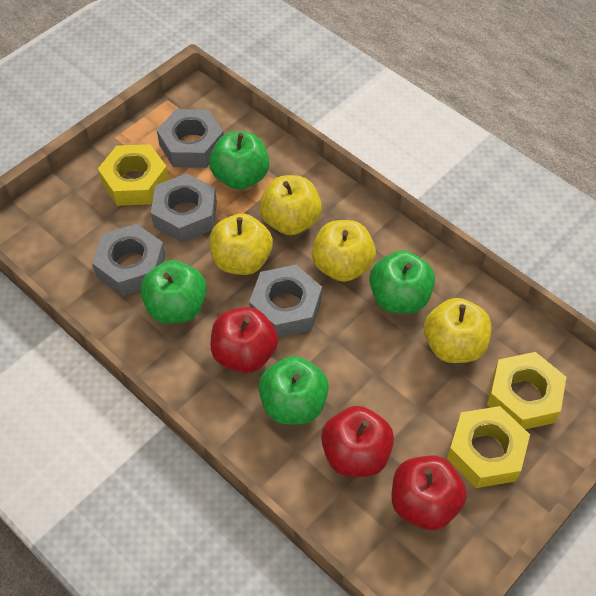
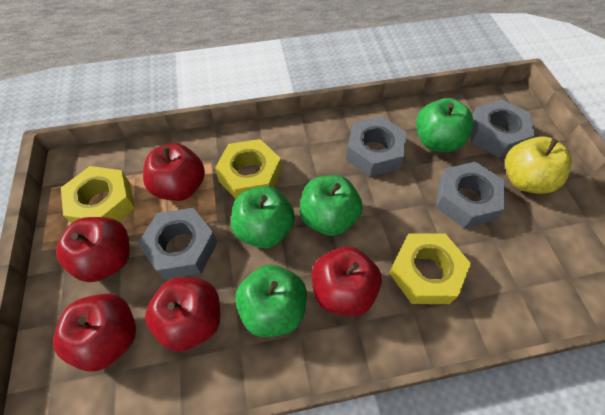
red apple: [210,307,278,373] [321,406,394,477] [392,456,467,530] = 3 -> [53,294,136,372] [56,217,130,282] [143,143,205,201] [145,277,220,352] [312,247,382,316] = 5
yellow apple: [209,214,273,275] [260,175,322,235] [312,220,376,282] [424,298,491,363] = 4 -> [505,136,572,194] = 1

